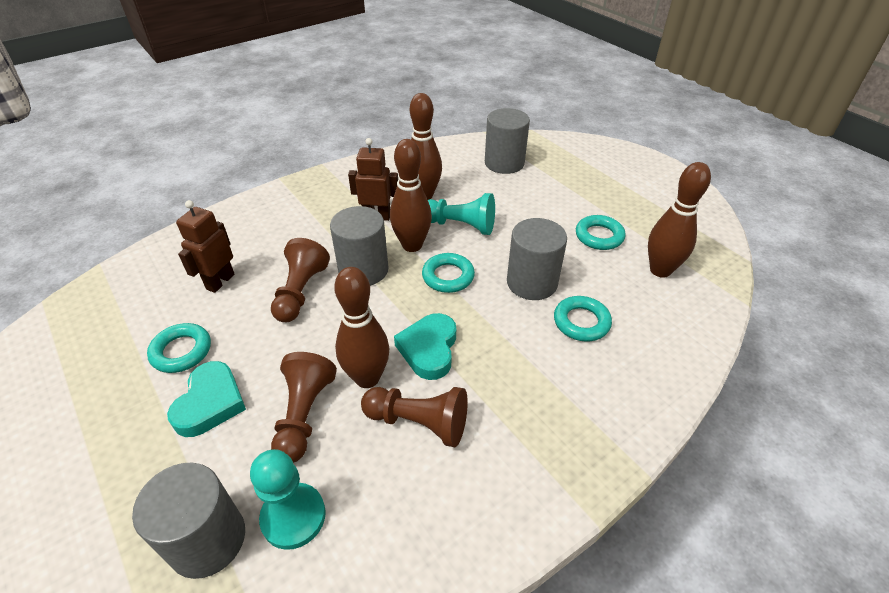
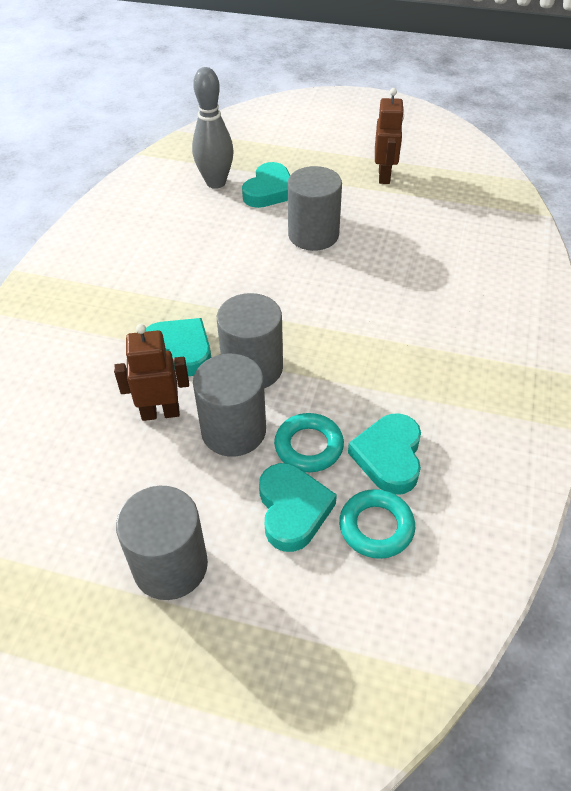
brown bowling pin: [334,267,389,388] [390,139,432,252] [409,93,442,200] [648,162,711,278] = 4 -> none = 0
brown pawn: [271,238,330,322] [271,352,337,463] [361,387,468,447] = 3 -> none = 0
grey bowling pin: none = 0 -> [192,67,234,189] = 1
turquoise heart: [167,361,246,437] [394,313,456,380] = 2 -> [145,318,211,376] [242,162,290,208] [259,463,337,552] [348,413,421,495] = 4
turquoise pawn: [250,449,326,550] [428,193,495,235] = 2 -> none = 0
turquoise ring: [147,323,211,373] [422,253,475,293] [554,296,612,342] [576,215,625,250] = 4 -> [274,413,344,472] [339,489,415,559] = 2

